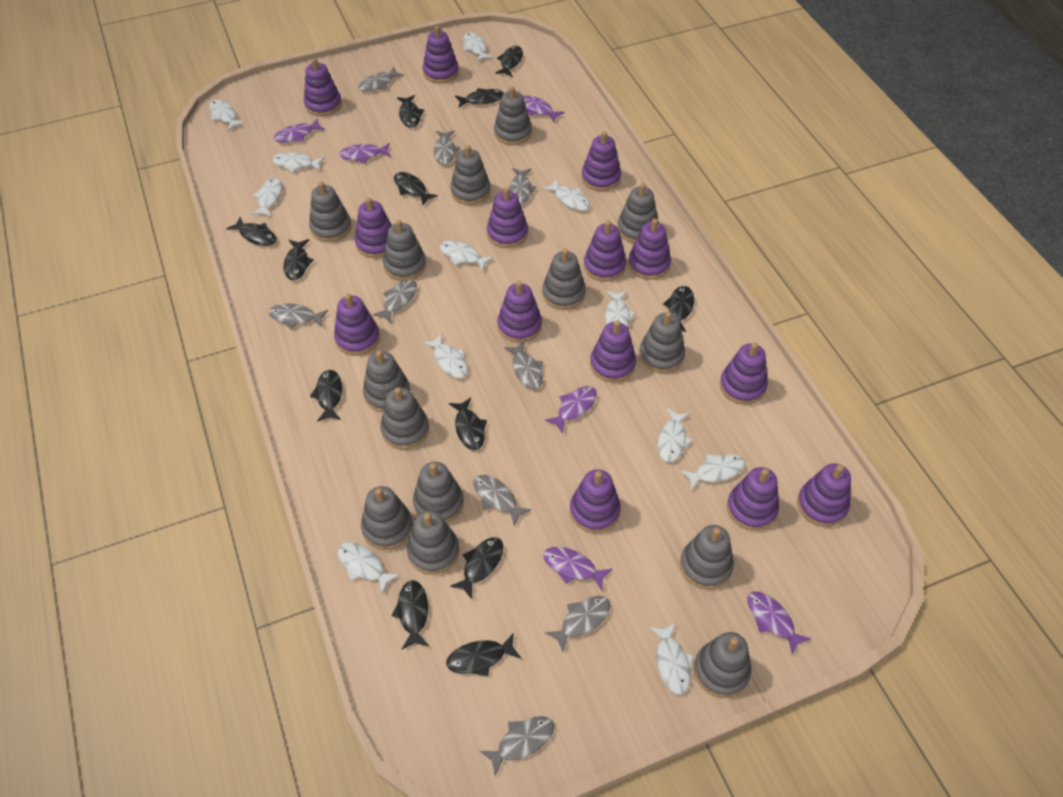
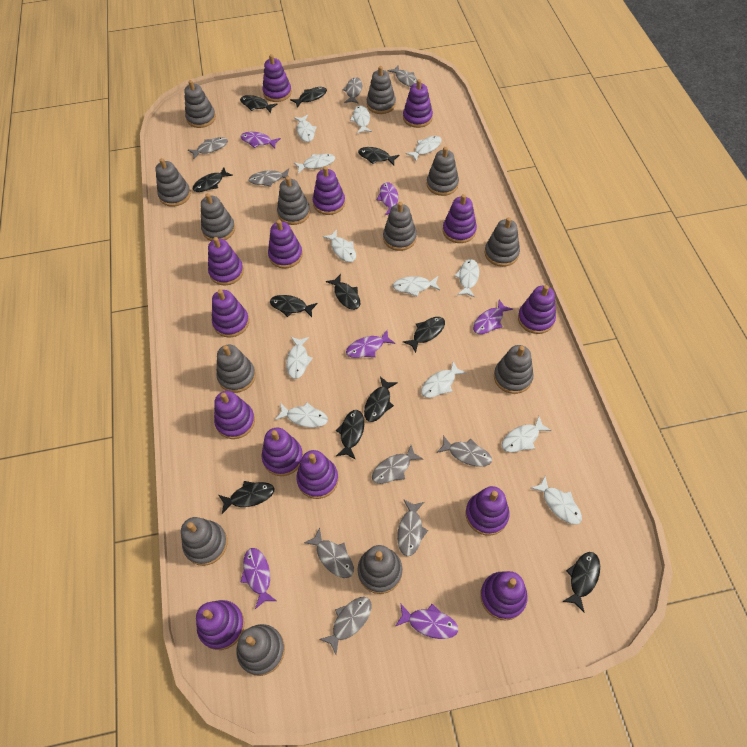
black fish: [226,217,276,246] [284,239,314,280] [310,370,342,422] [391,580,429,649] [394,172,438,205] [397,95,424,128] [446,633,521,677] [449,398,487,450] [450,537,503,599] [455,88,504,108] [495,46,523,77] [663,286,694,332] = 12 -> [193,167,233,192] [218,481,274,514] [240,95,278,113] [270,295,318,317] [290,87,327,108] [326,274,360,310] [336,410,364,460] [358,147,400,165] [364,377,398,422] [403,317,445,353] [562,552,600,613] = 11
grey stacking toy: [309,182,351,242] [361,486,413,550] [363,350,410,412] [380,387,429,449] [383,220,426,281] [407,510,459,575] [413,462,464,523] [450,145,490,205] [494,86,532,145] [542,249,586,310] [617,183,659,243] [639,311,685,373] [680,525,734,589] [694,632,751,698] = 14 -> [155,158,191,207] [181,517,228,566] [184,80,216,128] [201,193,235,241] [217,345,256,393] [236,624,285,676] [277,176,310,225] [358,545,402,594] [367,66,396,114] [383,202,417,251] [427,147,459,196] [485,217,520,267] [494,345,534,394] = 13

